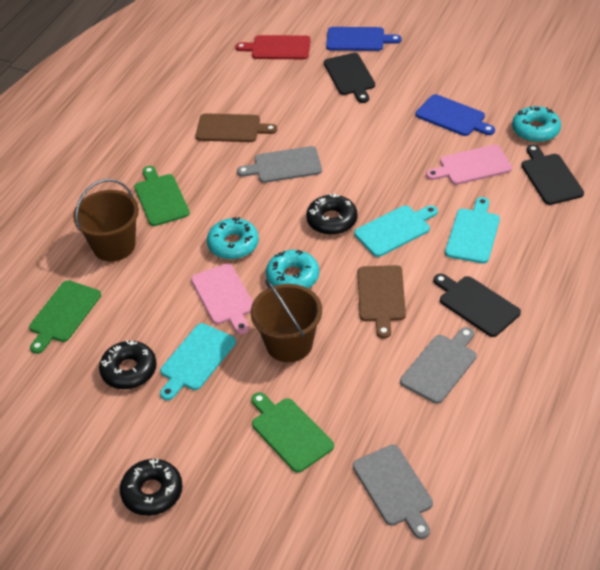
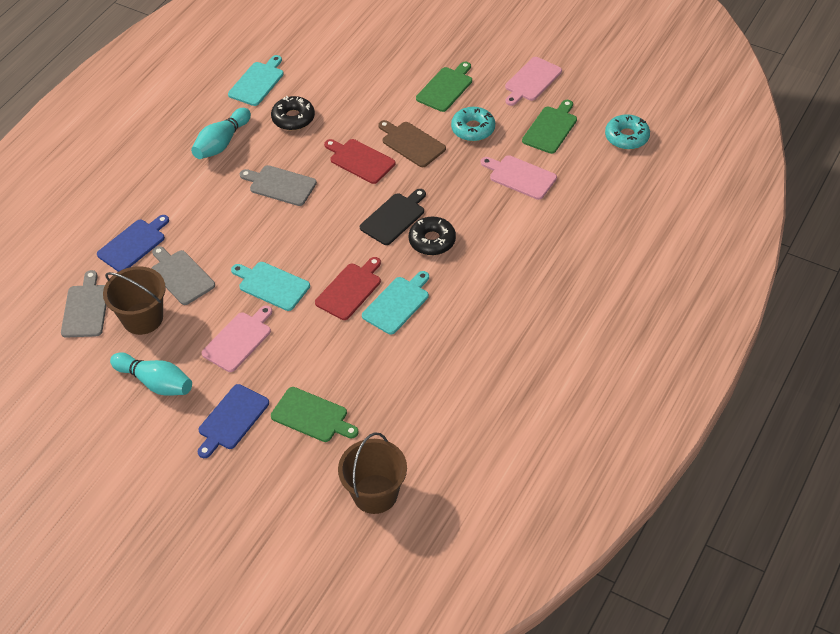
black cutting board: [324,53,375,103] [433,274,521,337] [521,144,584,205] = 3 -> [360,189,426,245] = 1
black donut: [99,340,157,389] [120,458,183,516] [306,194,358,235] = 3 -> [271,96,315,130] [409,217,456,255] = 2
brown cutting board: [195,114,277,142] [358,265,406,339] = 2 -> [378,120,446,167] = 1
pink cutting board: [191,263,253,334] [426,145,512,185] = 2 -> [202,306,272,372] [481,155,557,200] [505,57,562,106] = 3
red cutting board: [235,35,311,59] = 1 -> [315,257,381,320] [324,139,396,184] = 2
turquoise bowling pin: none = 0 -> [110,352,192,396] [191,108,251,159] = 2
turquoise donut: [207,217,259,259] [266,250,319,288] [512,106,561,142] = 3 -> [451,107,495,141] [605,114,650,150] = 2

